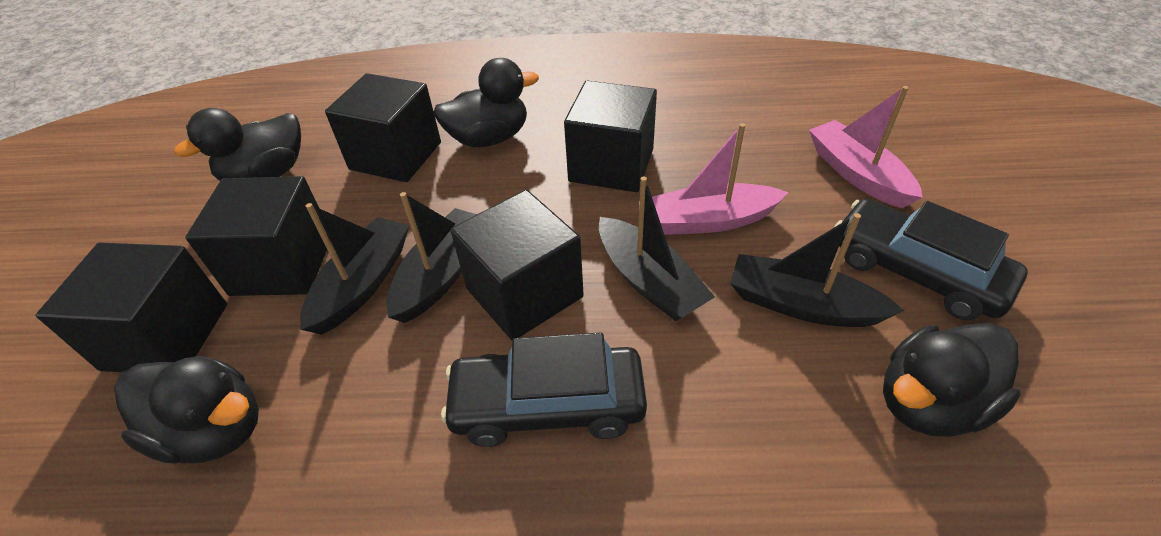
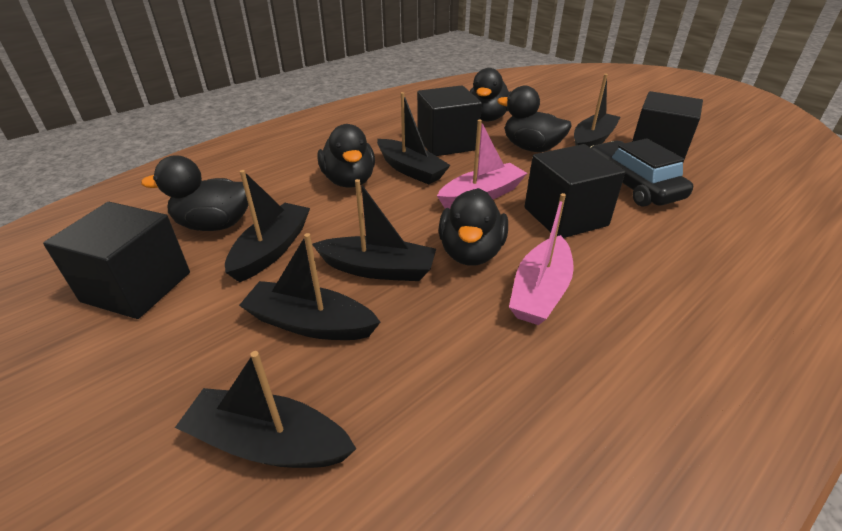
black boat: [300,203,409,335] [386,192,477,323] [599,176,715,321] [730,213,904,327] = 4 -> [175,351,357,468] [225,170,310,282] [239,233,380,340] [312,179,436,281] [377,92,451,185] [574,74,620,147] = 6
black car: [441,333,647,447] [835,199,1028,320] = 2 -> [590,138,693,206] = 1
black cube: [36,243,227,372] [185,176,330,296] [325,73,441,182] [450,190,584,340] [564,81,657,192] = 5 -> [43,202,190,319] [417,85,482,156] [524,144,625,238] [632,91,703,162] = 4
black duck: [114,356,259,464] [174,108,301,181] [433,58,539,147] [883,323,1021,437] = 4 -> [141,156,248,231] [317,124,375,188] [438,188,508,266] [470,68,511,121] [497,86,572,152] = 5

